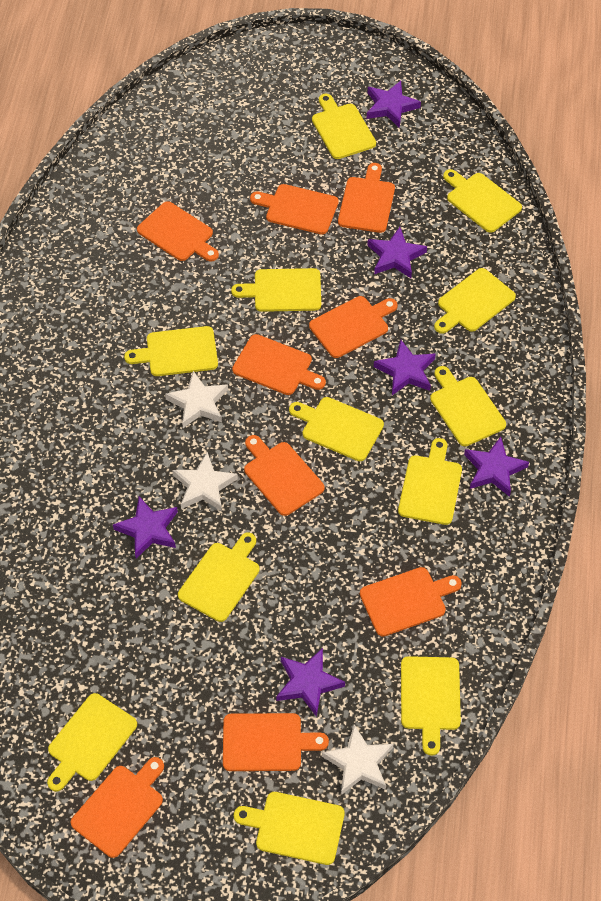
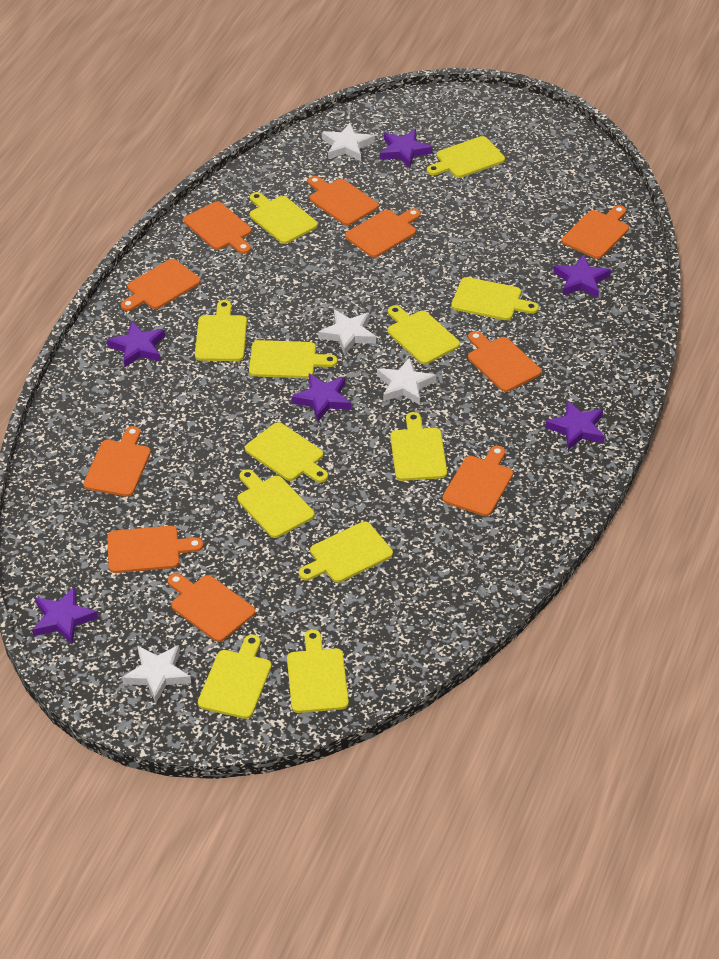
orange cutting board: [71,757,164,858] [137,201,219,262] [223,713,329,771] [232,334,326,395] [244,435,325,516] [250,184,339,235] [309,296,398,358] [338,163,395,233] [360,567,462,637] = 9 -> [83,426,151,497] [107,526,203,573] [121,259,201,311] [168,573,255,642] [184,201,251,254] [308,176,379,226] [345,208,421,258] [442,446,513,516] [468,331,541,392] [562,205,629,259] = 10
white star: [165,371,228,428] [172,452,238,511] [322,724,393,795] = 3 -> [122,645,191,703] [318,310,376,356] [322,123,374,161] [377,357,436,405] = 4

